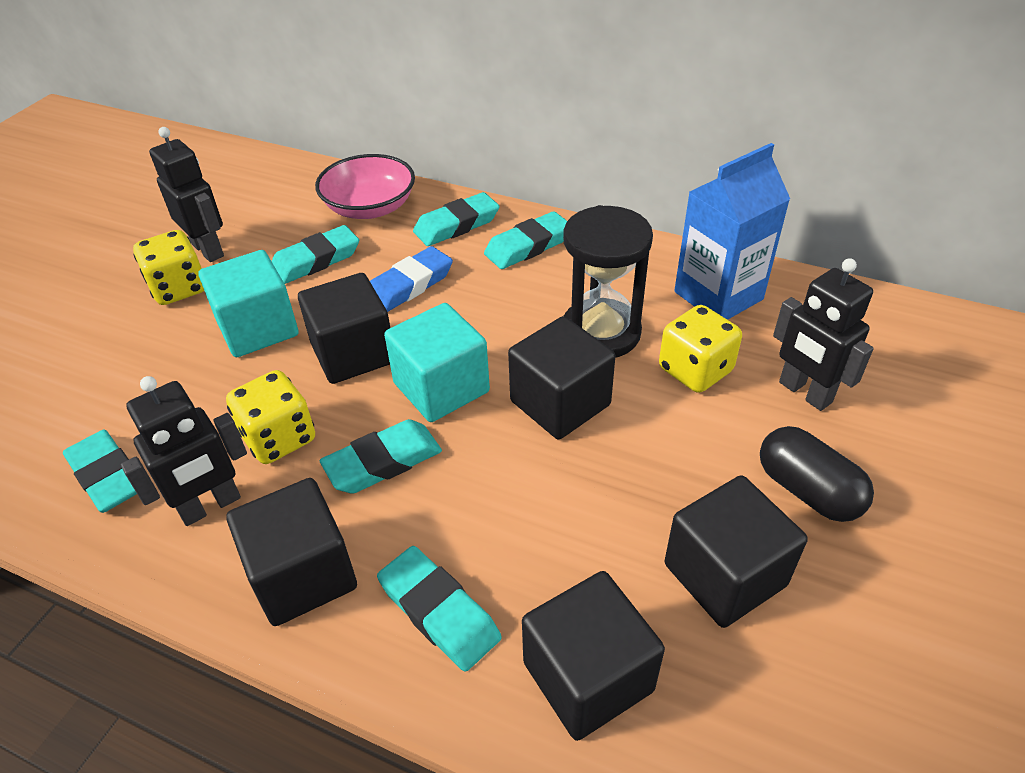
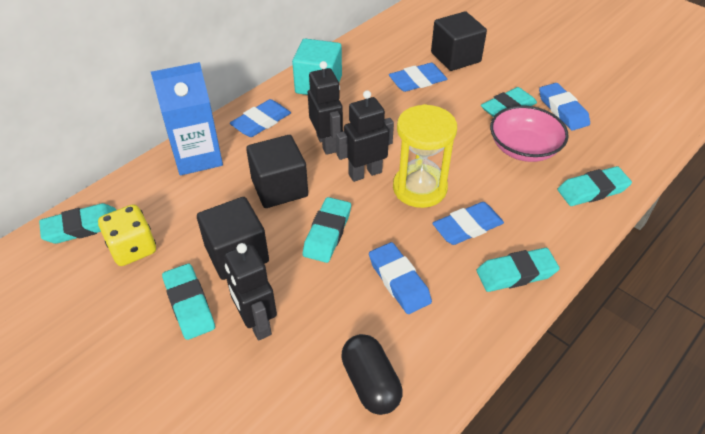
black cube: [226,478,357,626] [298,273,390,384] [508,316,615,439] [522,571,665,741] [664,475,808,628] = 5 -> [197,197,269,280] [246,135,308,208] [431,11,487,71] = 3
black hourglass: [563,205,653,358] = 1 -> none = 0
blue eraser: [370,246,453,312] = 1 -> [230,99,291,137] [369,242,432,314] [389,63,447,92] [432,202,504,245] [539,83,590,131] = 5
turquoise cube: [199,250,298,357] [384,303,490,422] = 2 -> [292,39,342,95] = 1
yellow dice: [133,230,204,305] [226,370,315,464] [659,305,742,393] = 3 -> [98,204,156,266] = 1
yellow hourglass: none = 0 -> [393,104,457,208] = 1

